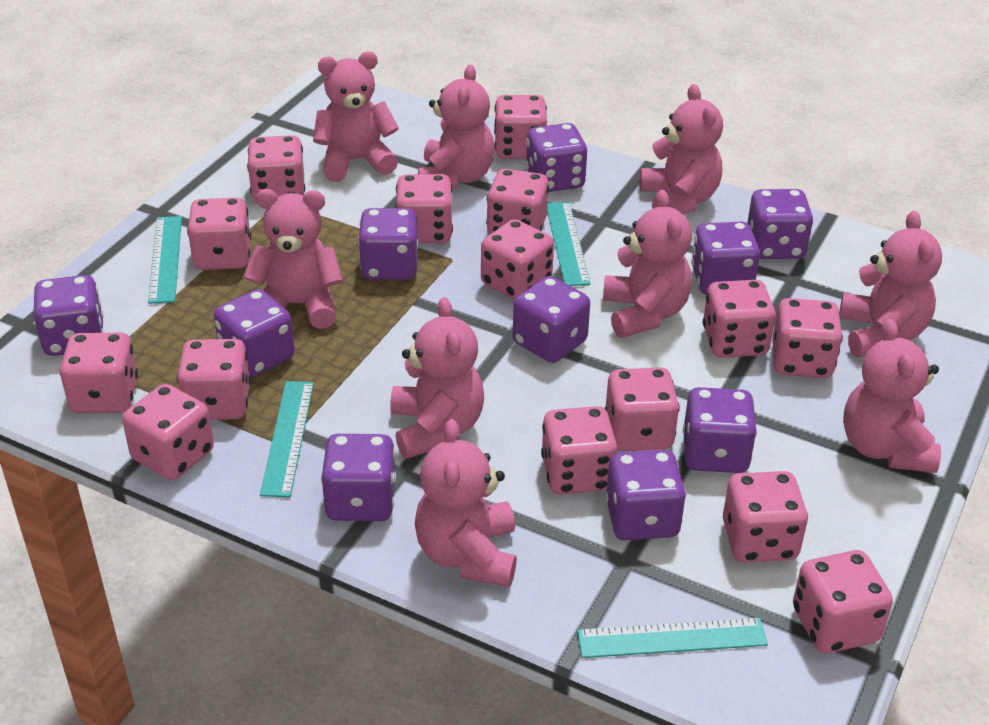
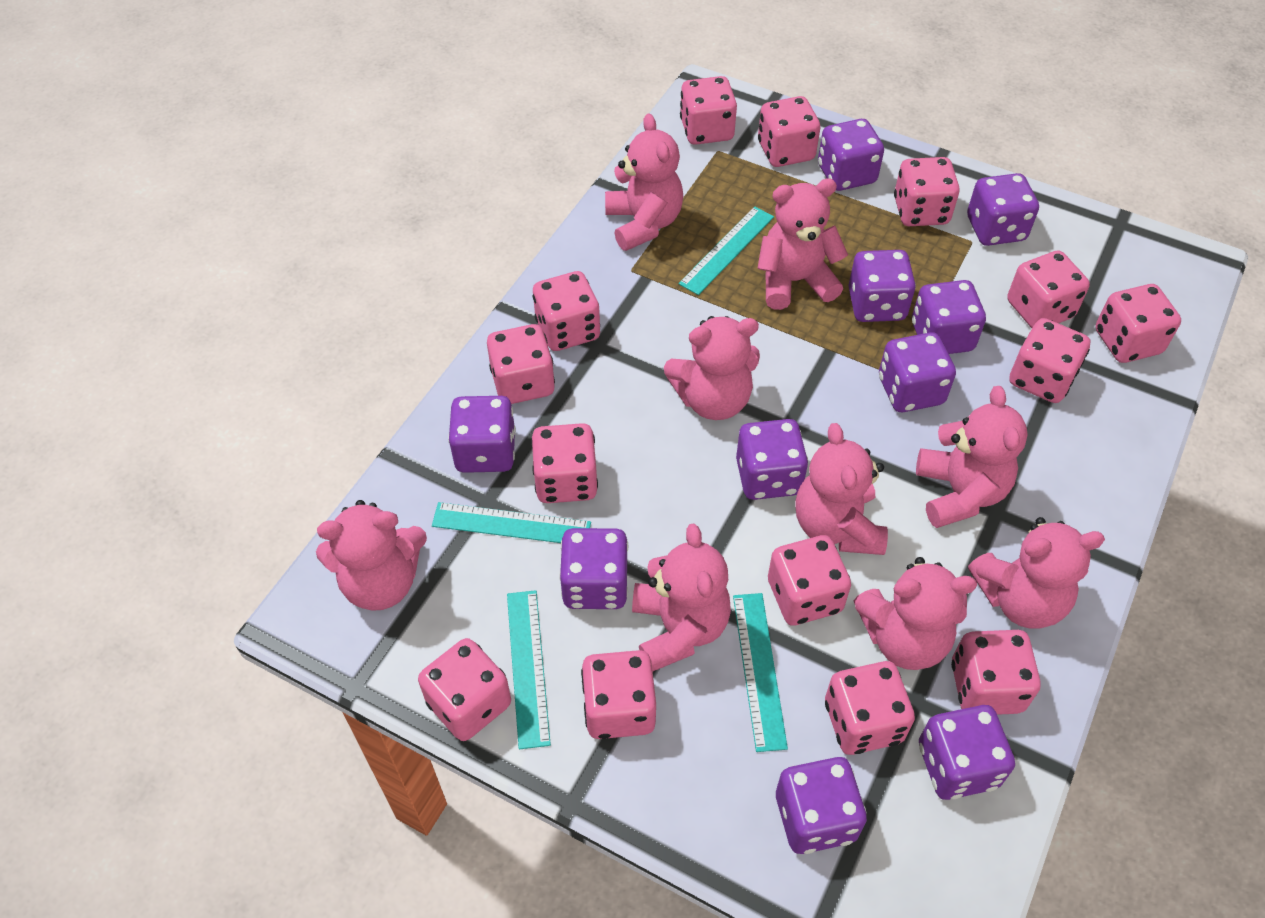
pink dice: [60,333,138,413] [122,384,214,480] [177,339,251,420] [187,198,251,270] [247,135,305,203] [395,174,453,244] [481,219,554,300] [486,169,549,234] [494,95,547,159] [541,406,617,495] [605,367,680,451] [703,280,776,358] [723,471,808,563] [772,298,843,378] [793,550,893,653] = 15 -> [418,638,511,741] [487,324,555,404] [531,423,598,503] [533,271,600,351] [581,650,656,739] [680,76,737,145] [758,96,820,167] [768,535,851,625] [825,661,915,755] [894,157,960,226] [951,630,1041,715] [1007,251,1090,328] [1009,318,1091,403] [1095,284,1181,363] = 14

